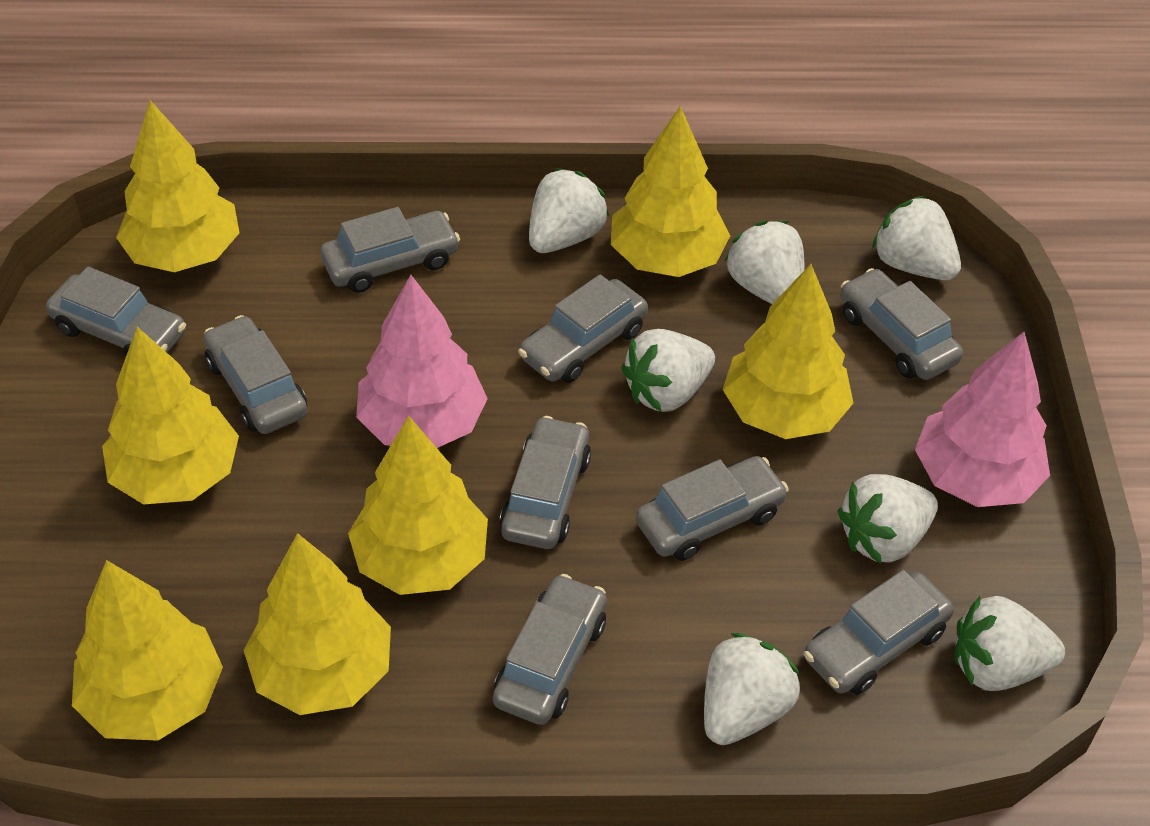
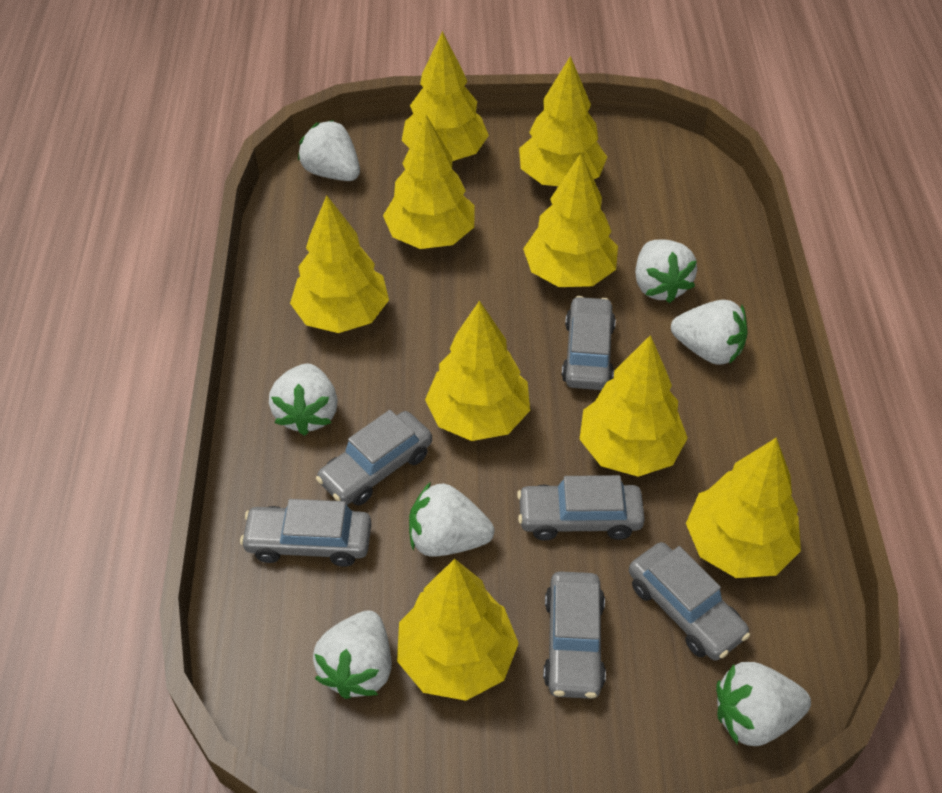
grey car: [46,266,186,356] [203,315,308,434] [320,207,460,293] [493,574,607,725] [500,416,591,549] [518,274,648,383] [636,456,789,561] [804,570,954,695] [840,268,963,380] = 9 -> [240,499,372,567] [316,410,432,506] [517,475,645,541] [543,571,606,699] [562,296,616,390] [629,542,750,661] = 6
pink tree: [356,275,488,448] [915,332,1050,507] = 2 -> none = 0
yellow tree: [72,560,223,741] [102,327,239,504] [116,100,240,272] [244,533,391,715] [348,415,488,595] [611,106,730,277] [723,264,853,439] = 7 -> [290,195,389,333] [383,115,474,249] [397,559,519,701] [402,31,489,161] [425,301,530,441] [519,56,607,186] [523,153,618,287] [580,335,688,477] [686,437,801,578] = 9

